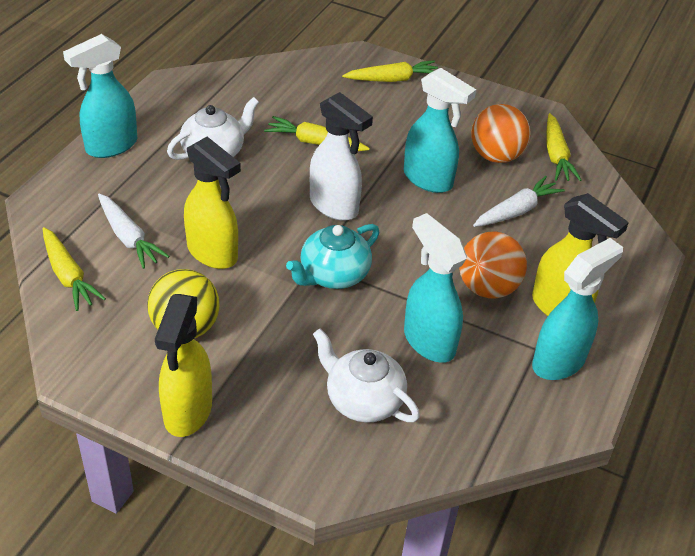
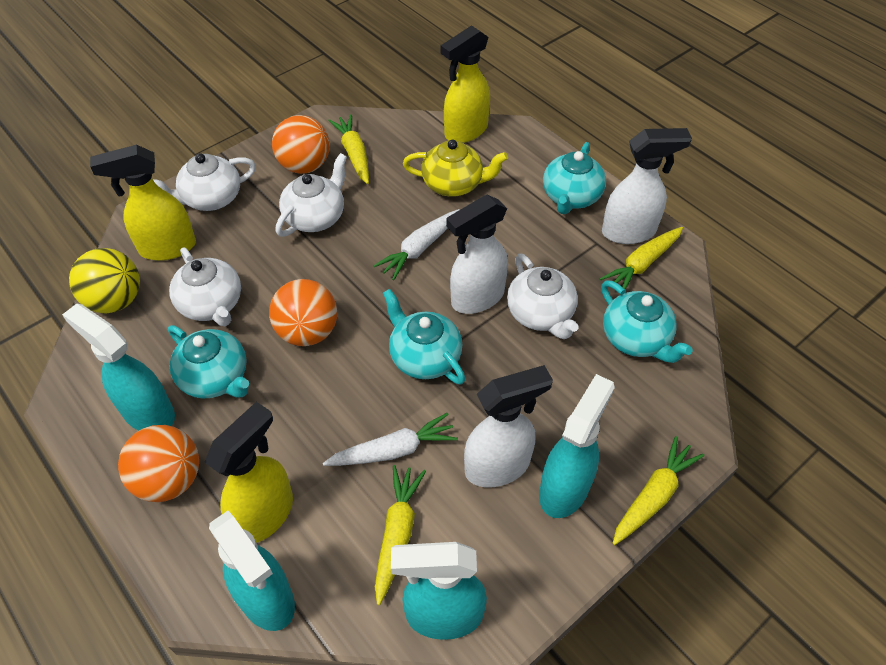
orange ball: [459,232,527,299] [471,104,530,163] = 2 -> [118,425,199,502] [269,279,337,346] [272,115,330,174] = 3
turquoise teapot: [286,224,380,289] = 1 -> [168,325,249,399] [383,289,465,385] [543,142,606,214] [601,280,693,363] = 4
white spray bottle: [310,92,373,221] = 1 -> [446,195,508,314] [464,365,553,487] [602,128,692,244] = 3
white teapot: [167,97,259,160] [313,329,420,423] = 2 -> [153,153,256,211] [169,248,241,326] [275,153,347,237] [507,253,579,339] = 4
yellow teapot: none = 0 -> [403,140,508,197] = 1

